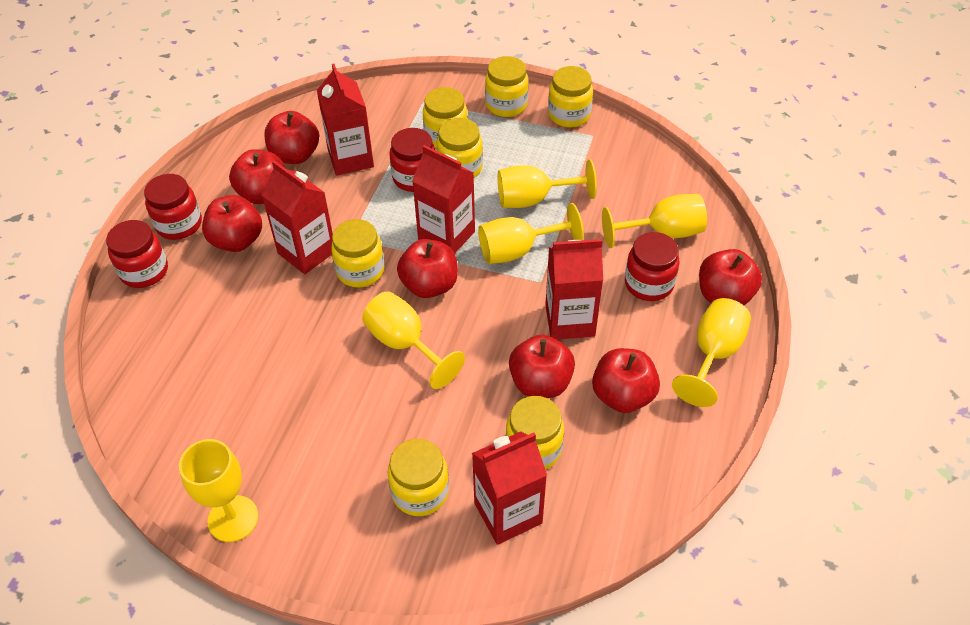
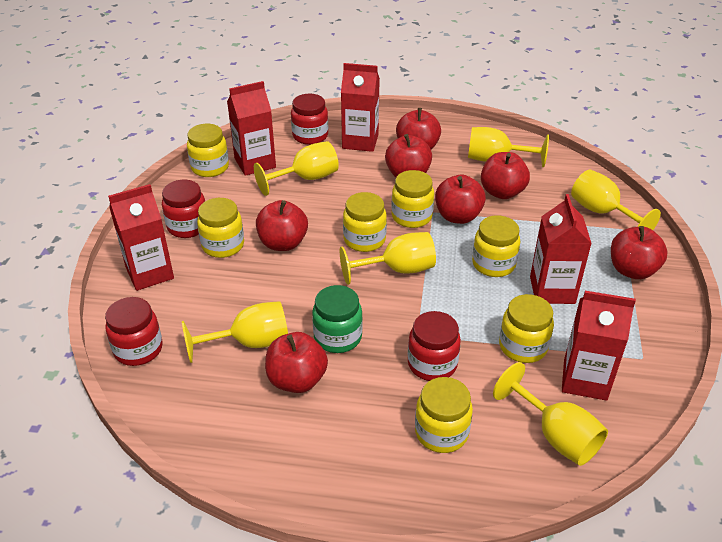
green jar: none = 0 -> [312,285,363,353] = 1

